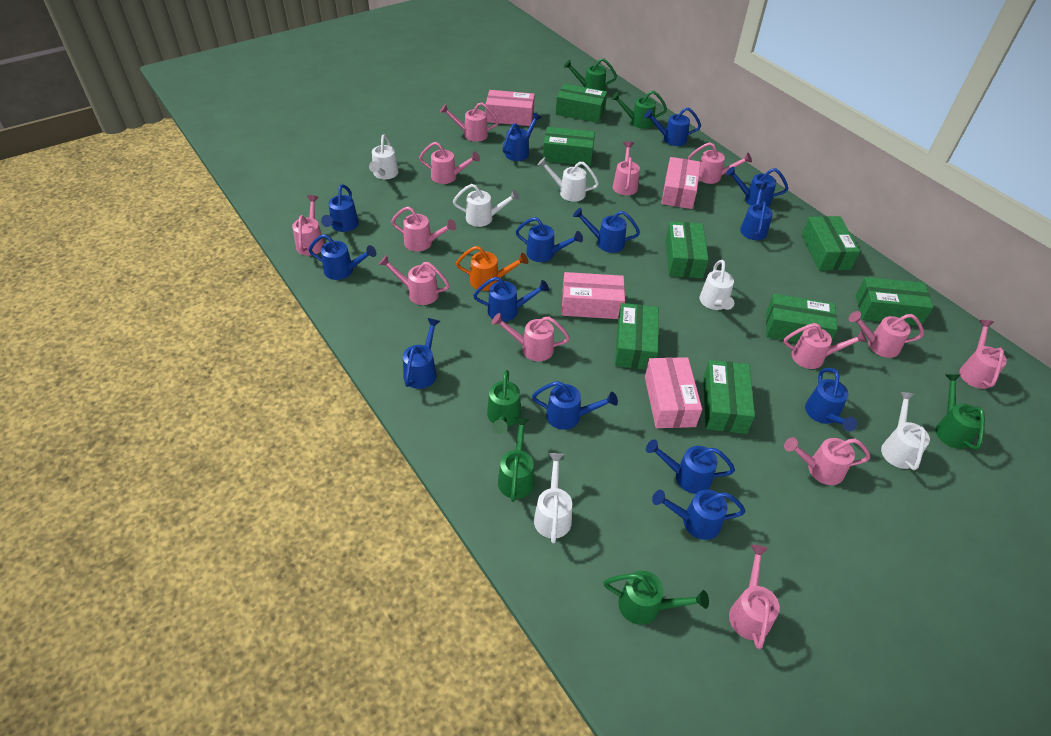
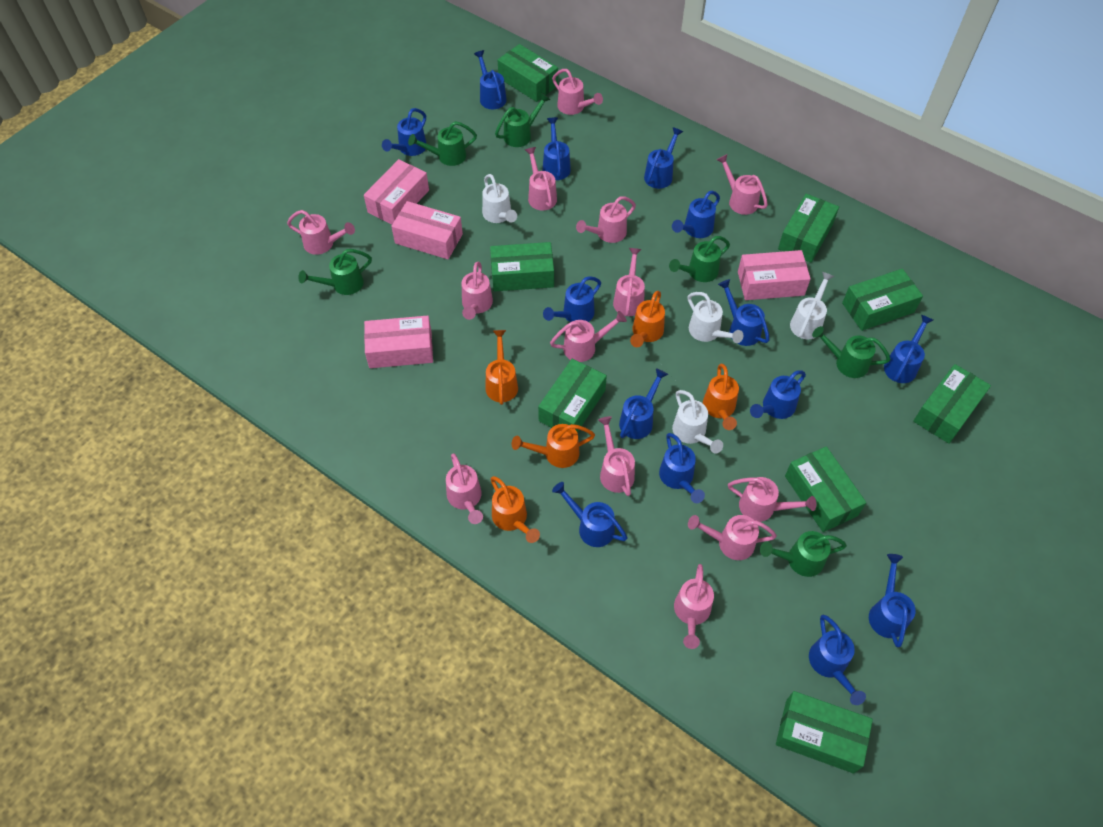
orange watering can: [456,246,529,291] = 1 -> [486,330,518,405] [490,476,540,543] [511,424,595,468] [630,291,665,347] [703,364,739,430] = 5
white watering can: [369,135,399,179] [453,184,520,227] [534,453,572,543] [538,157,599,202] [700,260,734,310] [881,392,930,471] = 6 -> [482,174,517,223] [672,390,723,454] [688,292,743,343] [790,272,834,339] = 4

